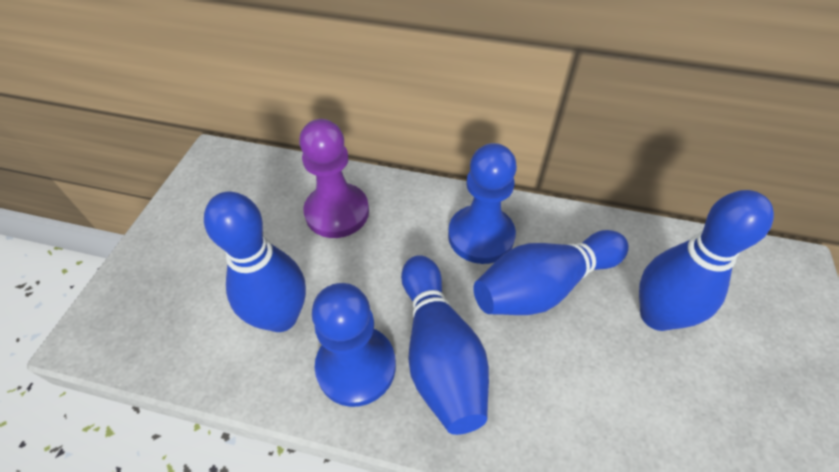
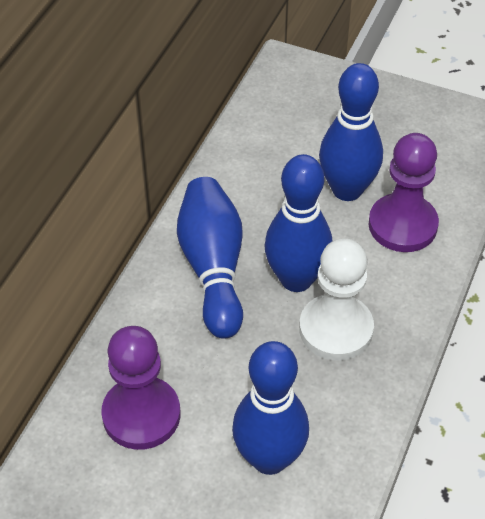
blue pawn: [312,283,396,407] [448,143,517,264] = 2 -> none = 0
purple pawn: [299,119,369,238] = 1 -> [101,326,180,450] [368,133,439,252] = 2
white pawn: none = 0 -> [299,238,374,360] = 1

